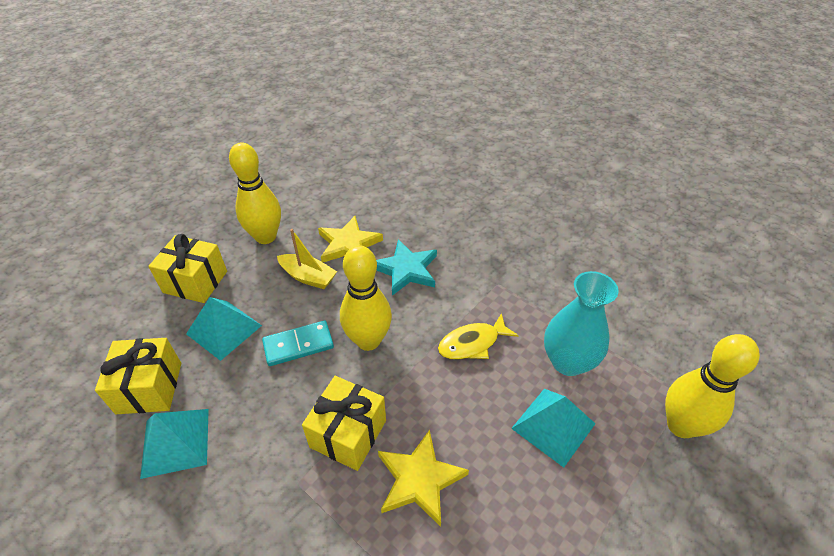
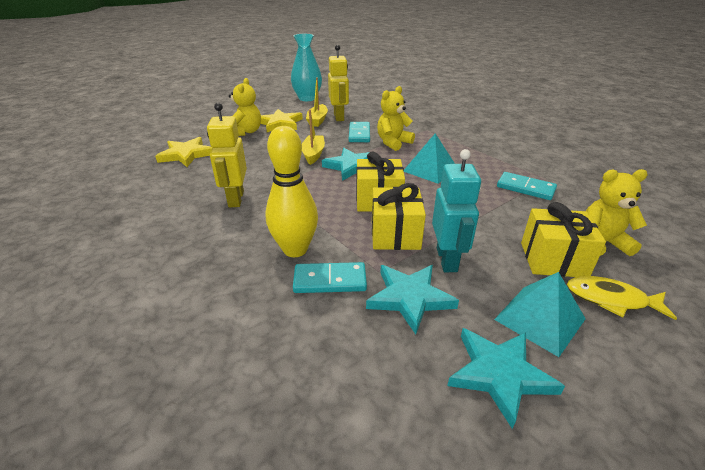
turquoise domino: [262,321,334,366] = 1 -> [293,262,367,293] [349,122,370,142] [497,172,557,200] = 3
turquoise pyramid: [140,409,209,479] [186,297,262,361] [511,389,595,468] = 3 -> [404,133,455,184] [494,272,586,357] = 2
turquoise robot: none = 0 -> [432,149,481,272] = 1
turquoise star: [376,239,437,296] = 1 -> [322,148,370,181] [366,265,459,334] [447,328,565,429] = 3
yellow boat: [277,229,337,289] = 1 -> [302,109,325,165] [306,78,328,127] = 2
yellow bowling pin: [229,142,281,244] [340,245,392,351] [665,334,760,438] = 3 -> [265,126,318,257] = 1
yellow robot: none = 0 -> [207,103,247,207] [328,45,349,121] = 2
yellow teddy bear: none = 0 -> [229,78,261,136] [377,86,415,151] [586,169,648,256] = 3

